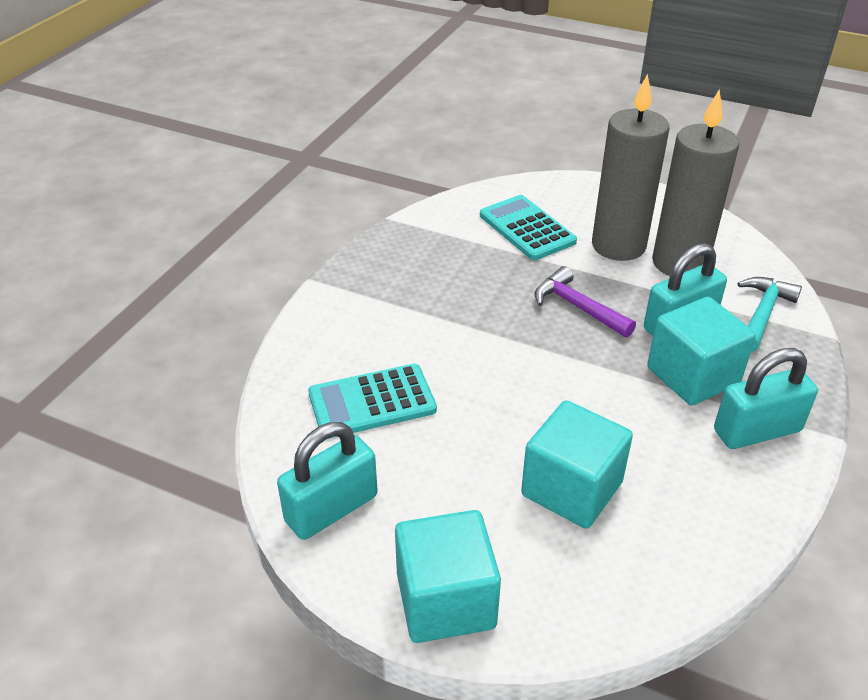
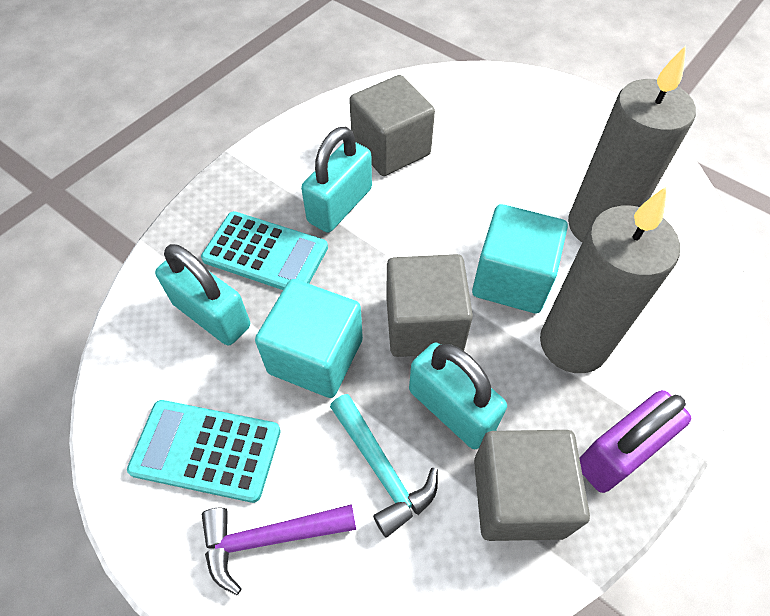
grey cube: none = 0 -> [349,75,435,176] [386,254,473,357] [474,430,590,541] = 3
purple padlock: none = 0 -> [579,390,691,493] = 1
turquoise cube: [395,510,501,643] [521,400,633,529] [647,297,756,405] = 3 -> [255,279,363,398] [472,204,568,313] = 2

